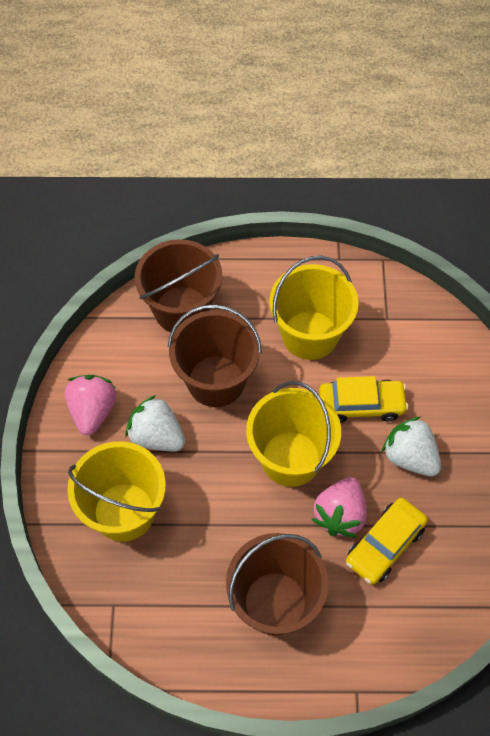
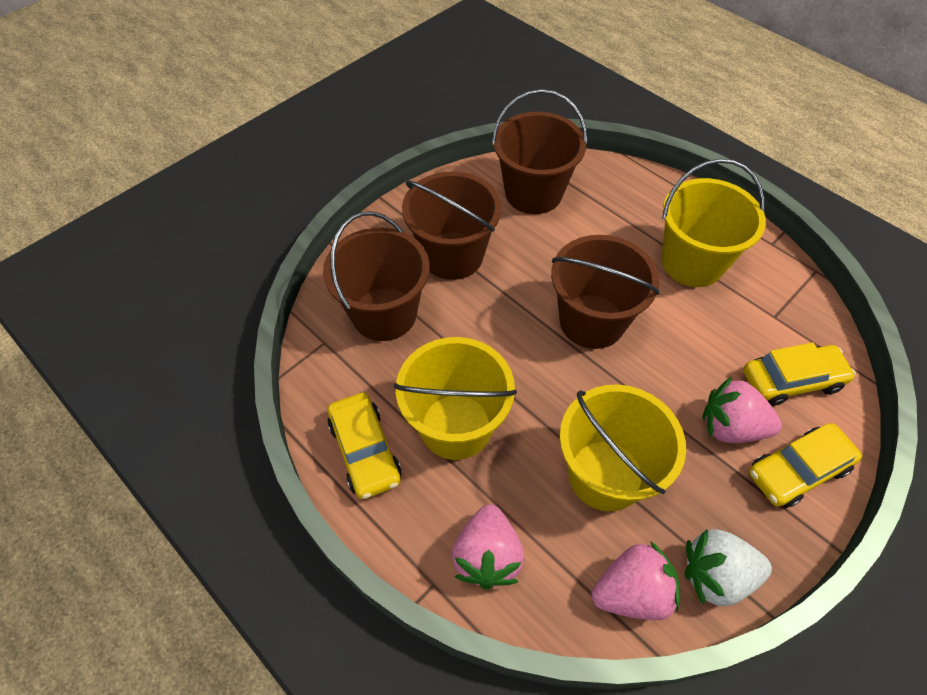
brown bucket: [135,239,222,332] [168,304,262,407] [226,533,329,636] = 3 -> [323,211,430,341] [402,171,502,280] [492,89,587,214] [551,235,660,349] = 4
pink strawberry: [65,375,116,435] [312,477,367,537] = 2 -> [452,504,524,589] [592,541,680,620] [702,377,782,443] = 3
white strawberry: [125,395,185,451] [381,417,441,477] = 2 -> [685,529,772,606] = 1
yellow car: [319,376,408,423] [346,498,428,585] = 2 -> [328,393,401,499] [743,342,856,406] [749,423,862,508] = 3

